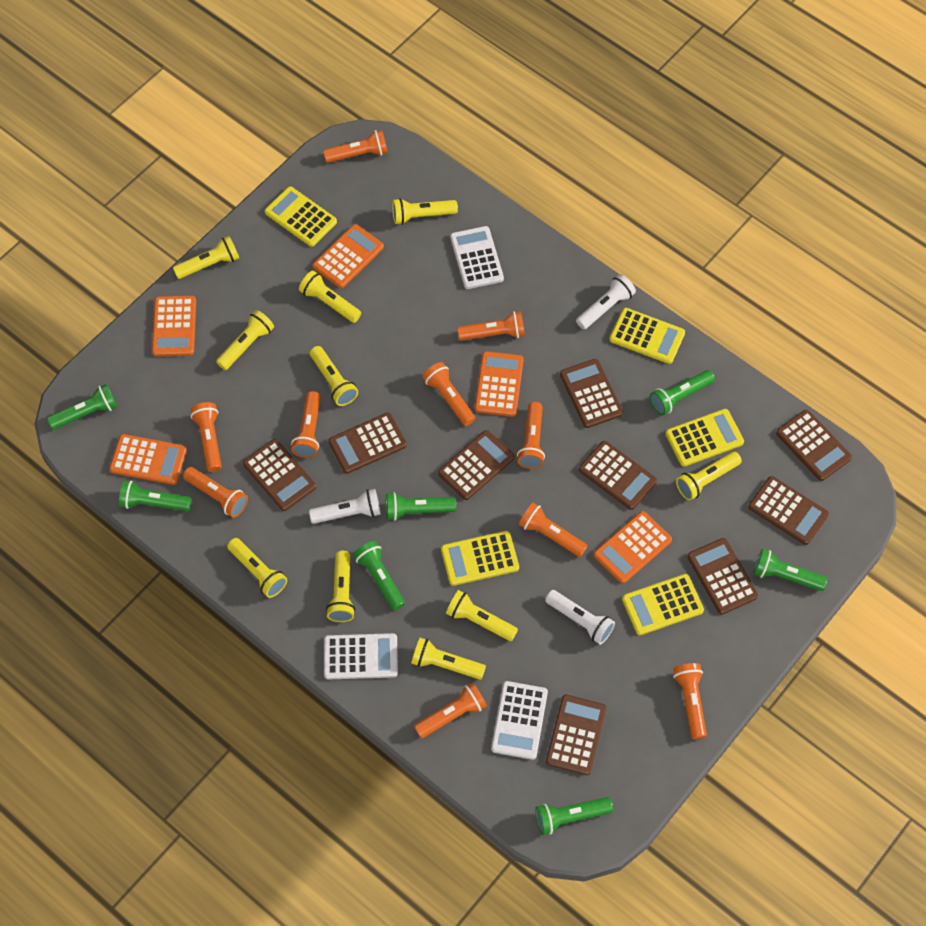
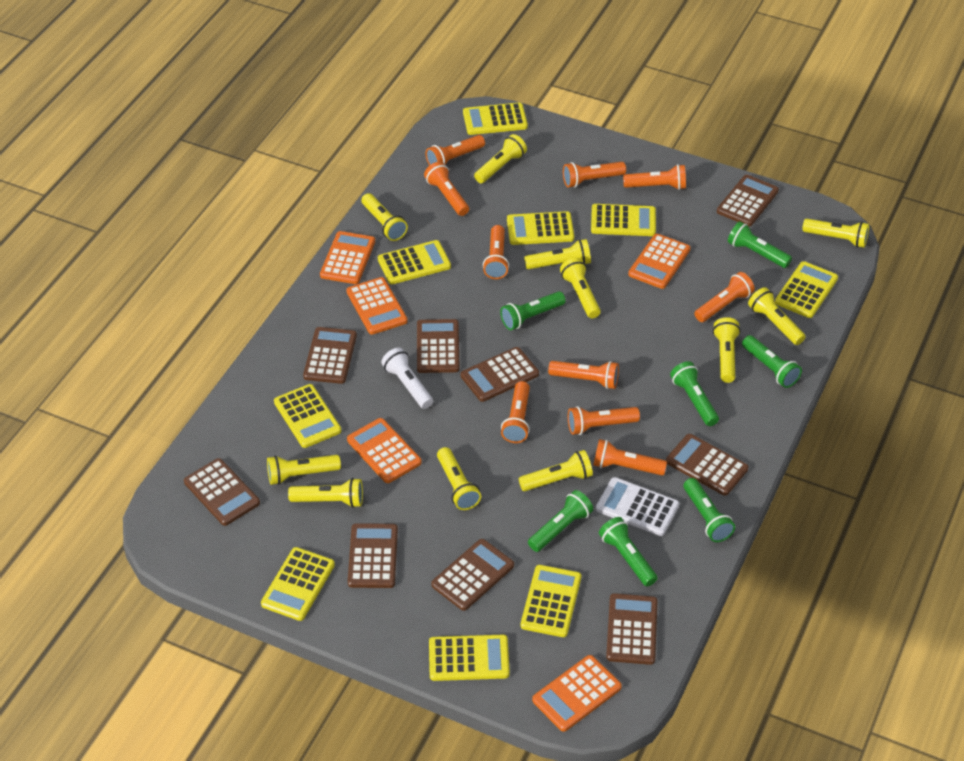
white calculator: [324,633,398,679] [450,226,504,289] [491,681,548,760] = 3 -> [596,477,679,536] = 1
white flashlight: [309,489,381,524] [545,590,615,645] [576,274,636,329] = 3 -> [381,348,433,409] = 1
yellow calculator: [265,187,337,247] [441,531,519,586] [610,308,685,364] [622,574,704,635] [666,409,744,467] = 5 -> [261,547,335,621] [274,384,341,448] [378,240,451,284] [429,635,510,681] [463,103,528,135] [507,211,574,245] [521,565,581,637] [591,204,656,236] [775,261,838,318] = 9
yellow flashlight: [173,236,239,279] [216,310,274,370] [227,538,287,598] [299,271,361,323] [310,346,358,406] [326,551,355,622] [392,198,458,225] [411,638,486,680] [446,590,518,641] [676,452,742,501] = 10 -> [267,455,341,485] [288,478,363,508] [362,193,408,241] [437,447,481,510] [474,134,527,183] [519,450,593,491] [524,239,591,269] [560,258,601,318] [713,317,741,383] [748,287,806,345] [802,219,869,248] = 11

